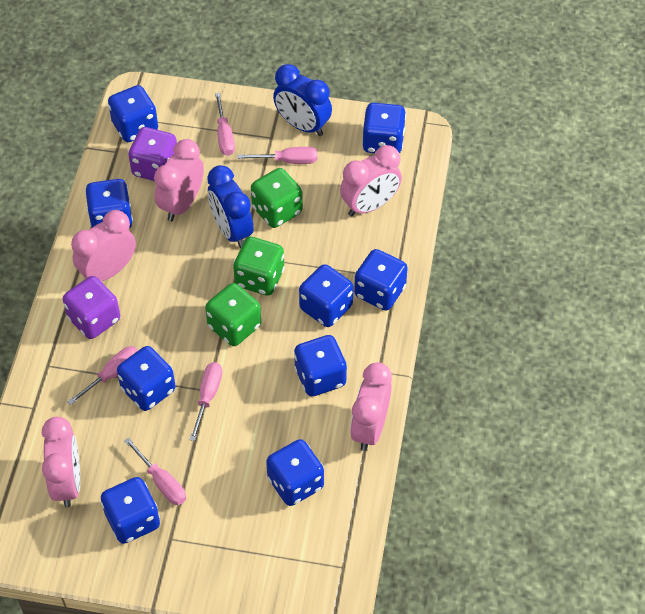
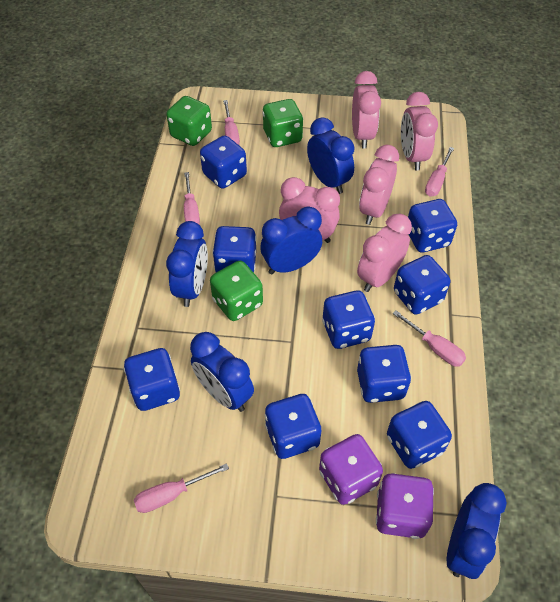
blue clock: [207,165,253,248] [273,64,332,136] = 2 -> [166,221,208,307] [190,332,254,412] [260,207,322,274] [307,117,354,194] [447,483,507,579] = 5

